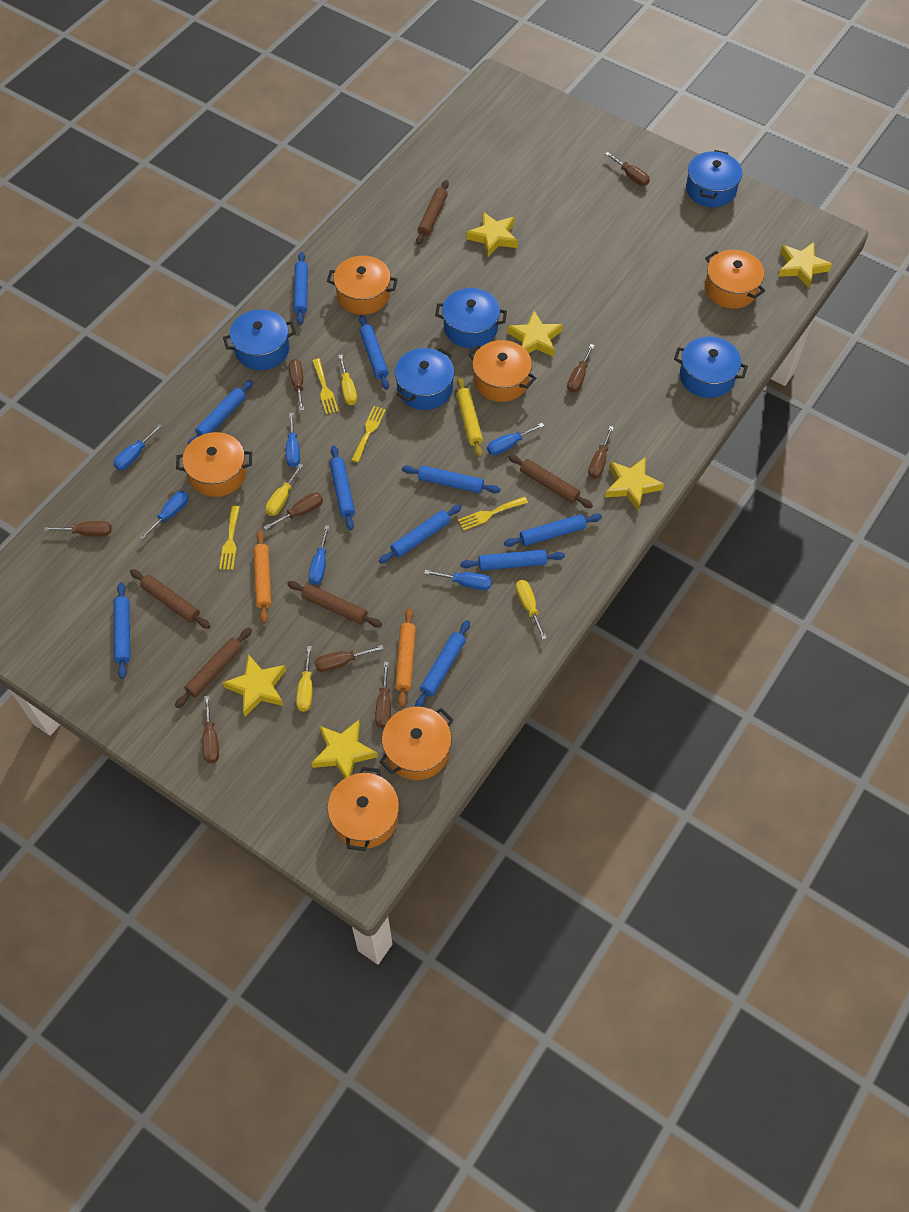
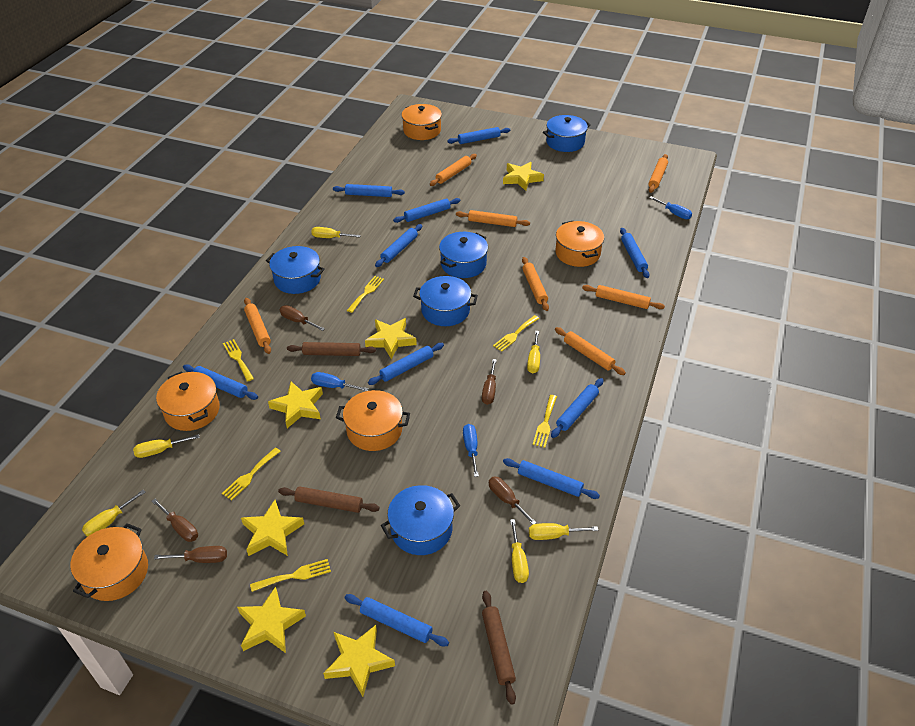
blue screwdriver: [114,424,162,470] [139,491,189,540] [286,413,300,467] [309,525,330,585] [424,570,492,590] [487,423,544,455] = 6 -> [311,372,368,391] [463,424,479,477] [649,196,692,219] = 3
brown rolling pin: [130,569,210,629] [175,627,252,708] [287,581,382,627] [416,180,449,245] [508,454,593,508] = 5 -> [278,486,380,513] [287,342,376,356] [482,591,516,705] = 3
brown screwdriver: [44,521,112,536] [202,696,219,763] [264,493,323,530] [289,359,304,411] [314,645,384,672] [375,662,391,728] [567,344,595,392] [588,426,614,479] [606,152,650,186] = 9 -> [151,499,198,542] [154,546,227,563] [280,305,325,331] [482,359,497,405] [489,477,537,525] = 5
orange pot: [176,432,252,497] [327,256,398,315] [327,767,399,851] [379,707,454,780] [468,340,536,402] [705,250,765,309] = 6 -> [71,523,148,601] [156,371,220,431] [336,390,410,451] [401,104,442,140] [555,221,604,267] = 5
orange rolling pin: [253,530,271,623] [395,608,416,707] = 2 -> [244,298,271,354] [430,154,477,186] [456,210,530,227] [522,257,549,311] [555,327,626,375] [582,285,665,309] [648,154,668,193] = 7
yellow fork: [219,506,240,570] [312,359,338,414] [351,406,386,462] [458,496,528,531] = 4 -> [222,448,281,501] [223,339,254,382] [250,559,331,592] [347,276,384,313] [493,315,539,352] [533,395,557,448] = 6
yellow rolling pin: [457,377,483,457] = 1 -> none = 0
yellow screwdriver: [266,464,303,516] [296,646,313,712] [338,354,357,405] [515,580,547,640] = 4 -> [82,490,146,537] [133,434,200,458] [312,227,361,238] [510,519,529,583] [527,331,540,374] [529,523,598,540] = 6

